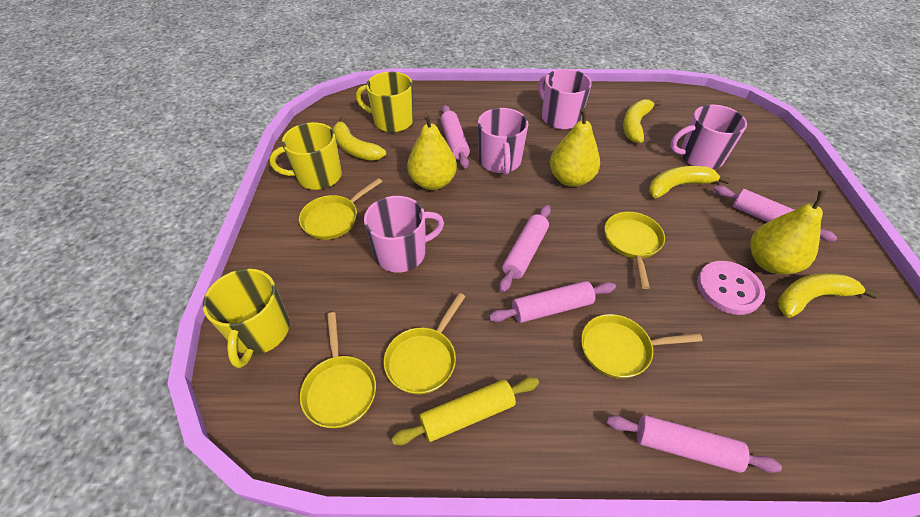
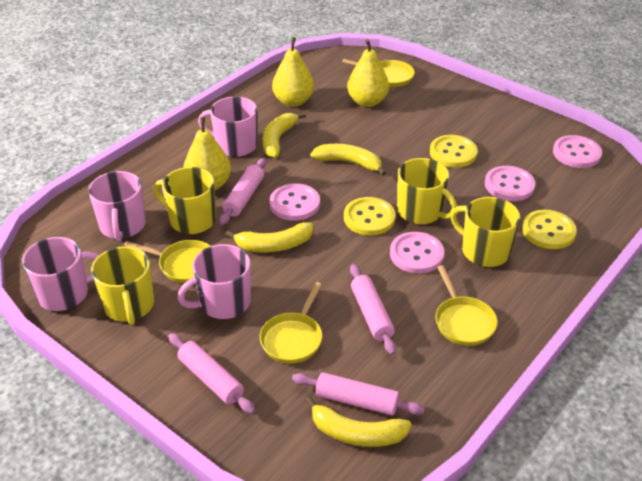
pink button: [697,261,765,315] = 1 -> [269,183,320,221] [390,232,444,274] [485,166,535,201] [553,135,602,168] = 4
pink rolling pin: [441,105,470,168] [489,281,616,323] [499,205,551,292] [606,415,782,473] [714,186,837,242] = 5 -> [168,333,255,414] [220,158,266,225] [292,372,425,415] [350,264,396,355] = 4
yellow button: none = 0 -> [344,197,395,235] [430,135,478,168] [522,210,577,249] = 3
yellow mug: [203,268,290,368] [270,122,342,190] [356,72,414,132] = 3 -> [91,246,154,325] [154,167,216,234] [397,158,457,224] [450,197,520,267] = 4
yellow pan: [299,178,382,240] [300,312,376,428] [384,293,466,394] [581,314,702,379] [605,212,665,289] = 5 -> [124,240,210,283] [260,282,322,364] [342,59,415,87] [435,265,498,346] = 4
yellow rolling pin: [392,377,539,445] = 1 -> none = 0

